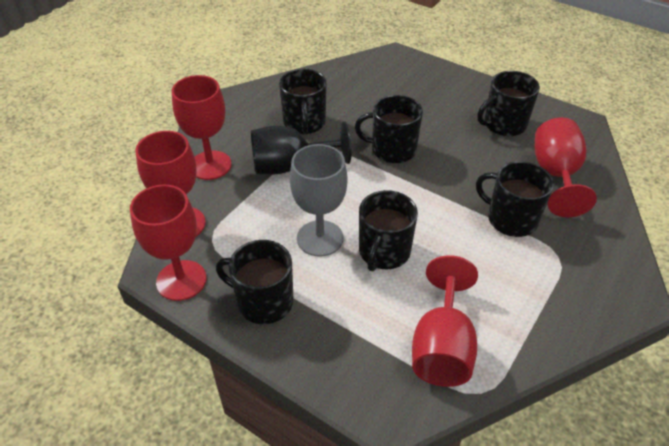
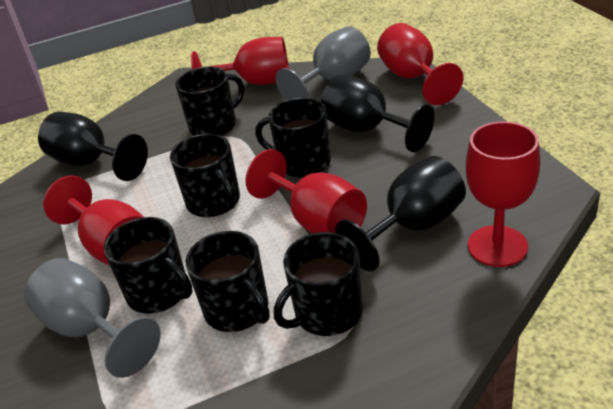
black goblet: [251,121,352,175] = 1 -> [38,112,148,181] [321,75,435,152] [336,156,466,271] = 3
grey goblet: [290,144,347,257] = 1 -> [24,258,161,378] [276,26,371,100] = 2

